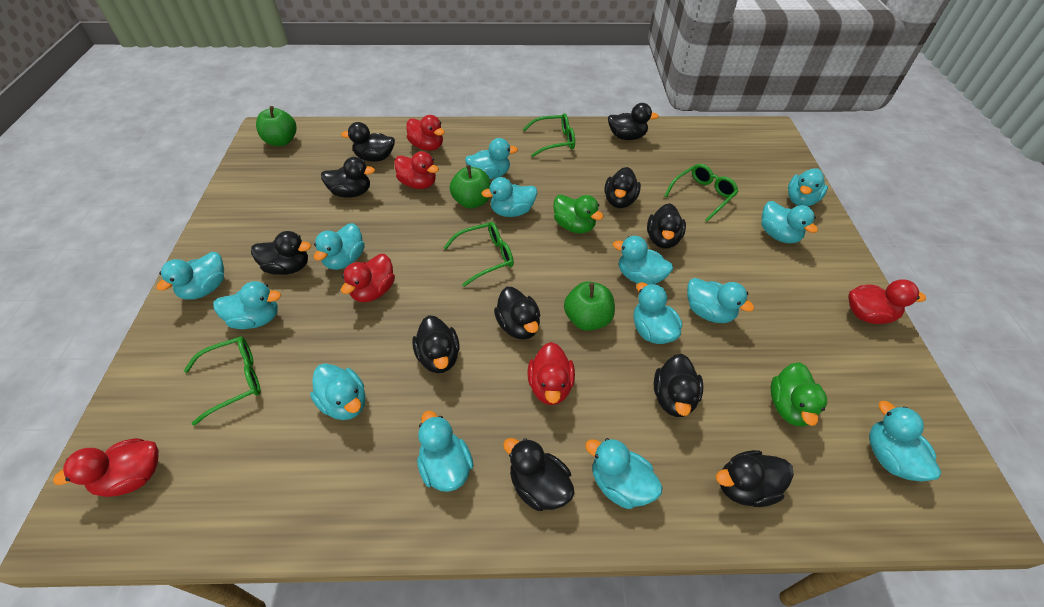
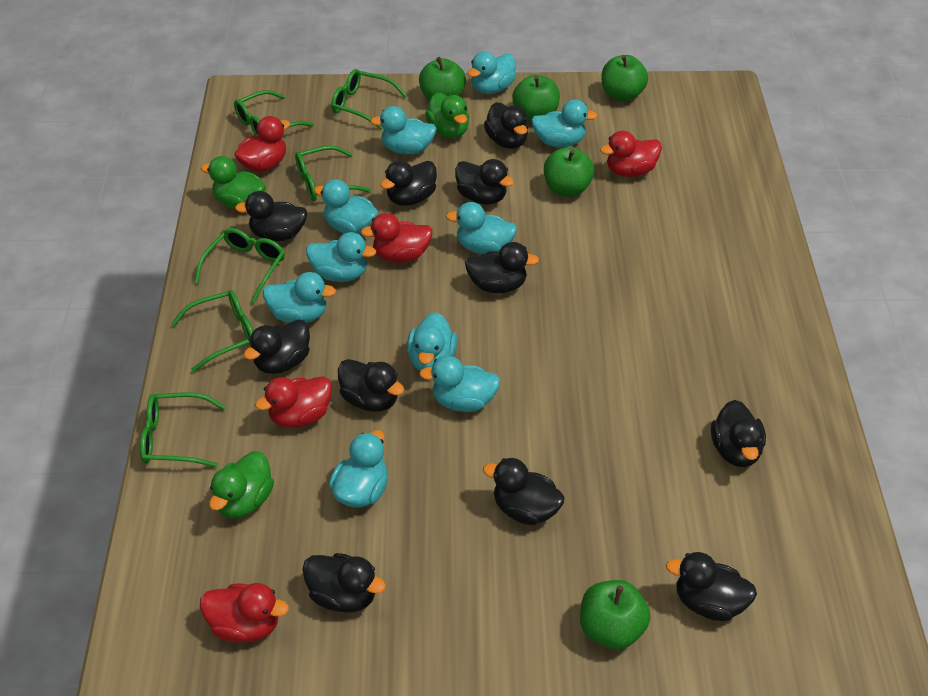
green apple: [256,106,297,146] [450,165,490,209] [564,281,615,331] = 3 -> [419,57,466,101] [512,74,560,122] [544,147,594,197] [580,580,651,650] [602,55,648,102] = 5
green duck: [553,194,604,234] [771,362,827,426] = 2 -> [201,156,266,209] [209,451,274,519] [425,92,469,138] = 3
green glasses: [184,336,261,426] [443,222,514,287] [523,113,575,157] [664,164,739,222] = 4 -> [140,392,226,467] [171,290,253,372] [194,228,285,303] [234,90,314,136] [295,145,371,201] [331,69,407,130] = 6
red duck: [53,438,159,497] [341,254,395,302] [394,151,439,189] [406,115,445,151] [527,342,575,405] [848,279,926,324] = 6 -> [200,583,289,642] [234,116,290,172] [255,376,332,428] [360,213,433,263] [600,131,662,177] = 5
turquoise duck: [156,252,224,300] [213,281,281,329] [310,363,365,420] [314,223,365,270] [417,411,474,492] [465,138,518,179] [481,177,537,217] [585,438,663,509] [613,236,673,285] [633,282,682,344] [687,278,754,323] [761,201,818,244] [788,168,828,206] [869,401,941,482] = 14 -> [263,272,336,323] [306,232,376,282] [314,179,379,234] [329,430,388,508] [370,106,437,154] [407,313,457,371] [419,356,500,412] [446,202,517,254] [468,52,516,94] [531,99,598,147] = 10

